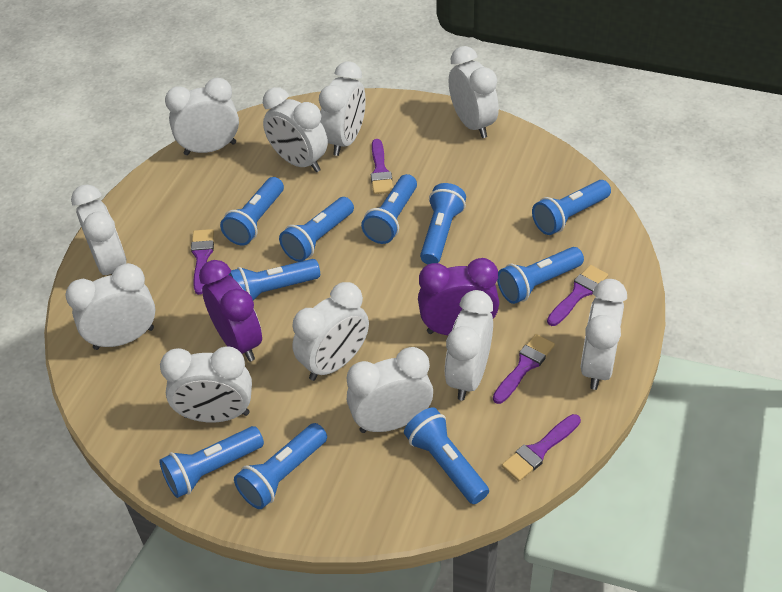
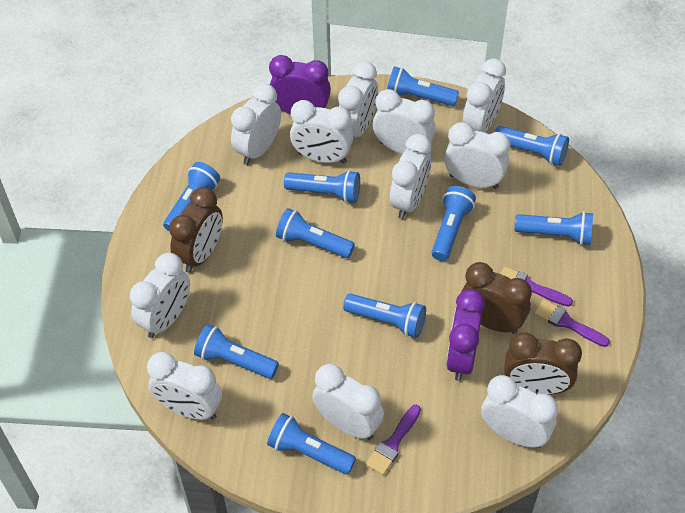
brown clock: none = 0 -> [169,187,223,273] [461,262,532,334] [504,332,582,395] = 3
purple brush: [191,229,214,295] [371,139,393,194] [493,334,555,404] [502,414,581,481] [547,265,608,326] = 5 -> [366,405,421,475] [500,266,573,307] [534,299,610,347] = 3

